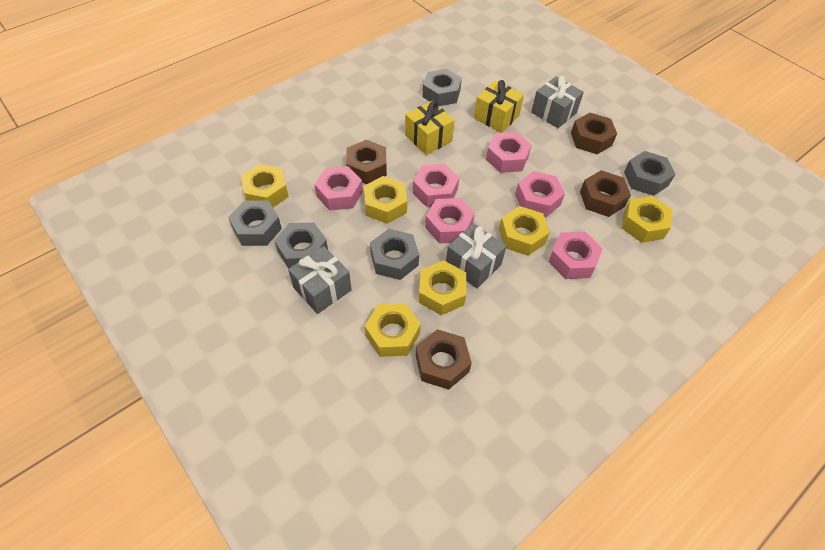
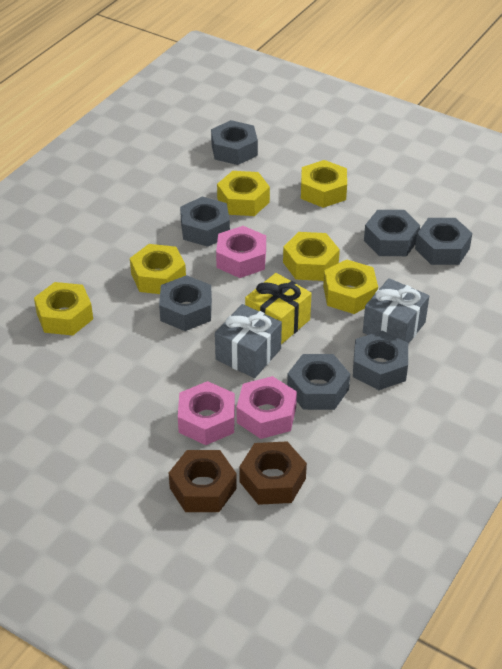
brown nut: [346,140,387,184] [416,329,472,390] [571,113,617,154] [580,170,631,217] = 4 -> [169,450,237,512] [239,441,307,505] = 2
grey gift: [288,246,352,314] [446,223,506,289] [531,76,584,128] = 3 -> [215,304,282,378] [363,278,429,344] = 2
grey nut: [228,201,282,246] [275,222,328,269] [370,229,419,280] [422,69,462,106] [624,151,675,196] = 5 -> [159,275,212,331] [180,197,230,247] [211,120,258,165] [287,354,350,410] [353,331,408,390] [364,210,420,256] [415,218,472,265] = 7
pink nut: [314,166,363,211] [413,164,459,207] [425,198,475,243] [486,132,532,173] [515,171,565,217] [548,232,603,279] = 6 -> [178,381,235,445] [216,226,266,278] [236,376,297,439] = 3
yellow gift: [405,101,455,155] [474,80,524,133] = 2 -> [245,273,312,344] = 1

